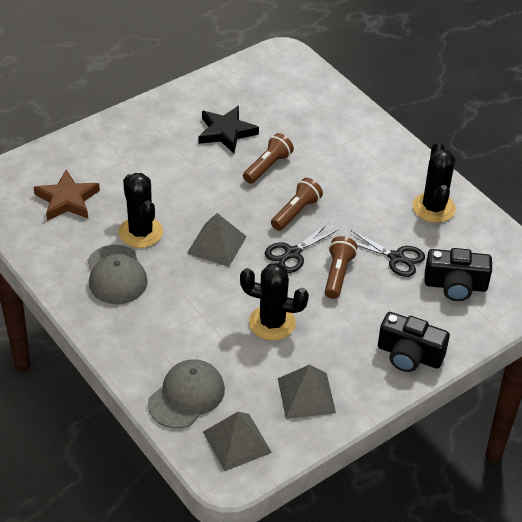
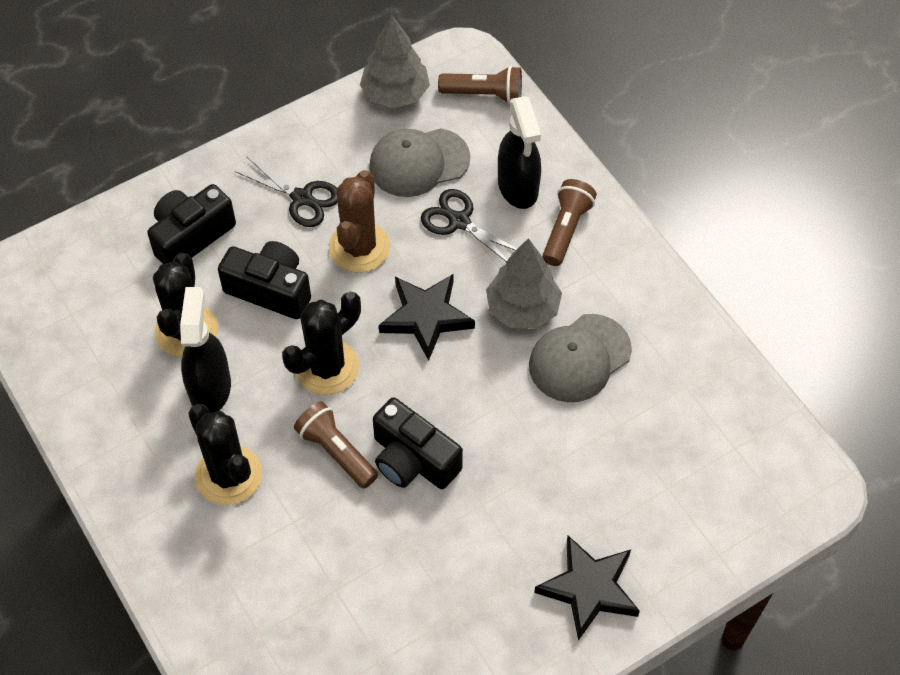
black camera: [378,312,450,372] [424,248,492,301] = 2 -> [147,184,236,264] [218,241,311,319] [373,397,463,489] = 3
black spray bottle: none = 0 -> [180,287,231,413] [498,96,541,209] = 2
black star: [199,106,259,153] = 1 -> [379,274,475,361] [534,536,640,640] = 2
brown cactus: none = 0 -> [329,170,390,273] = 1
brown star: [34,170,100,221] = 1 -> none = 0
grey pyramid: [187,213,247,267] [203,412,272,471] [278,365,336,419] = 3 -> none = 0
grey tree: none = 0 -> [360,15,430,108] [486,238,562,329] = 2

